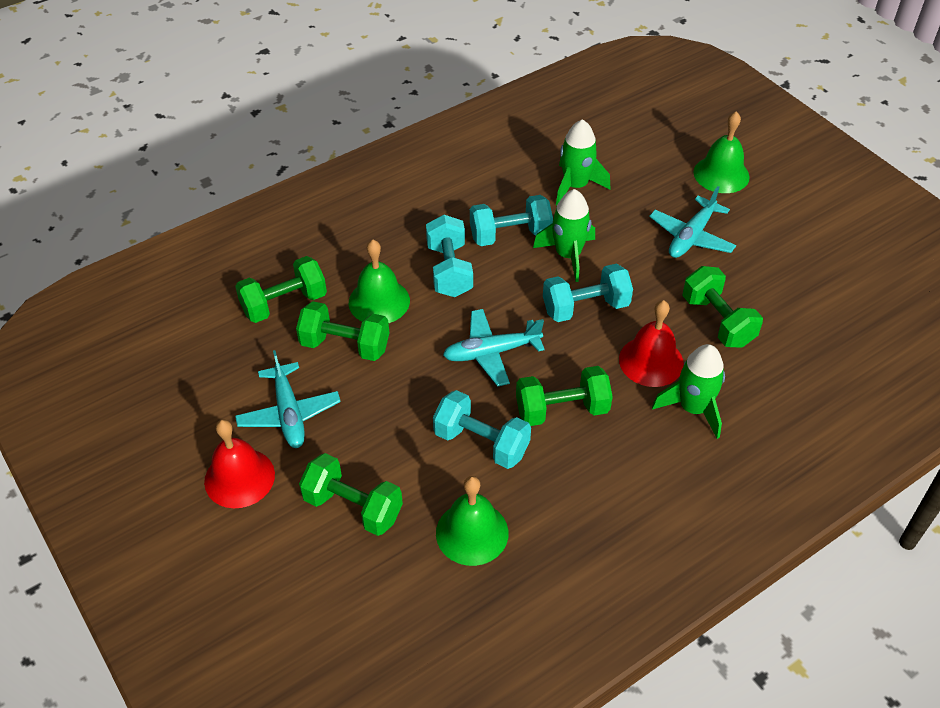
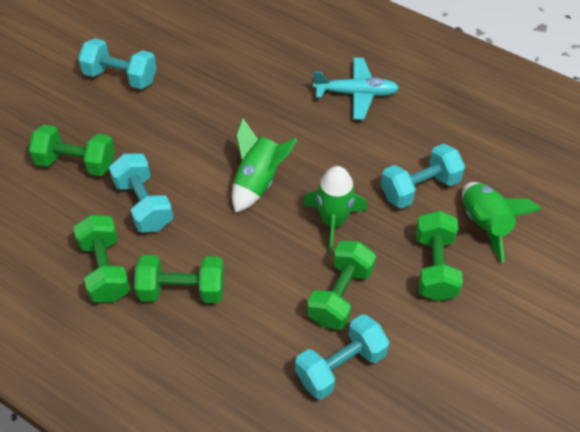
green bell: [349,240,410,323] [436,476,508,566] [693,111,750,193] = 3 -> none = 0
red bell: [204,420,275,508] [619,300,684,387] = 2 -> none = 0
turquoise plane: [235,350,341,448] [443,309,545,386] [649,186,736,258] = 3 -> [313,58,399,120] = 1

